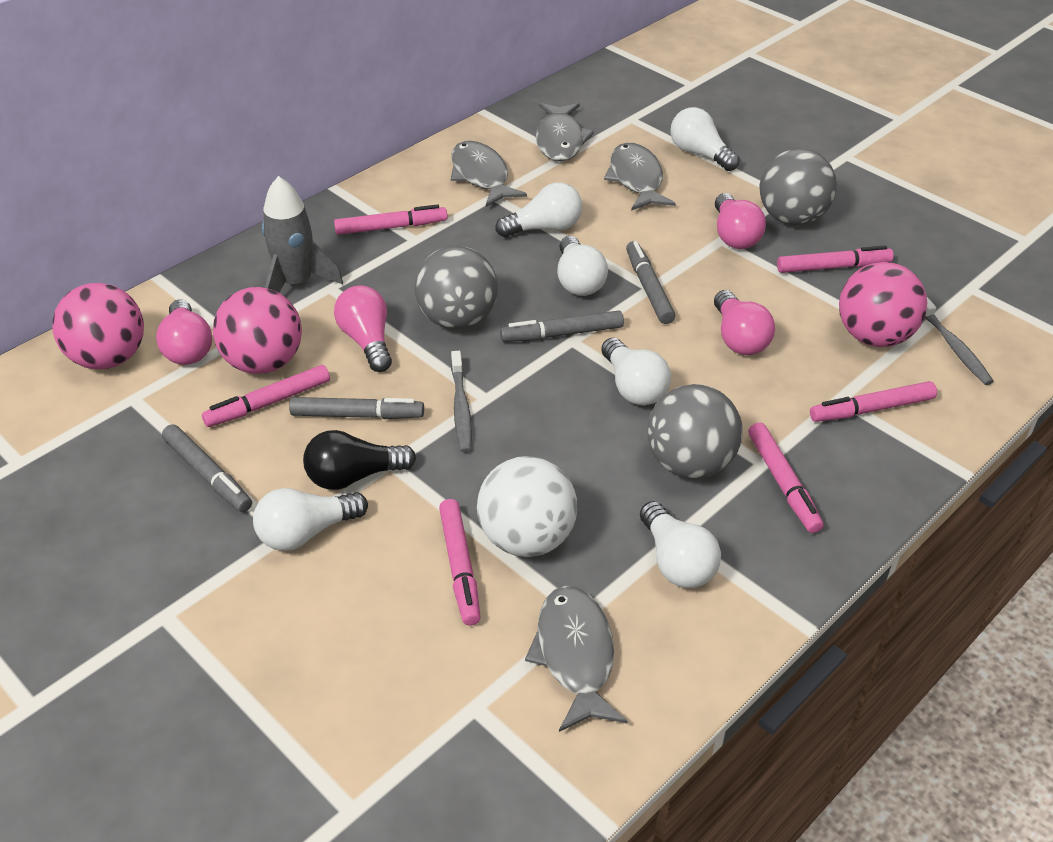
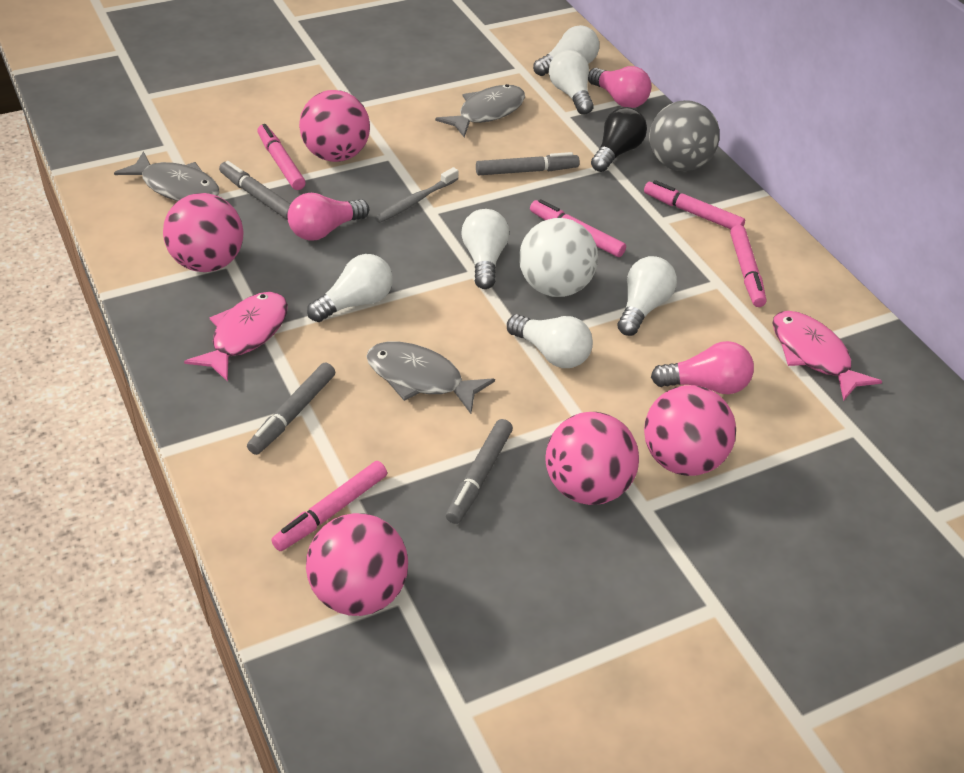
grey ball: [415,246,498,330] [647,384,743,479] [759,148,837,225] = 3 -> [649,100,720,171] = 1
grey fish: [451,141,527,207] [525,586,627,732] [536,103,594,161] [604,143,676,211] = 4 -> [114,151,220,201] [366,342,495,414] [435,84,525,137] = 3
grey rocket: [262,176,343,293] = 1 -> none = 0
grey toothbrush: [451,351,472,453] [925,297,994,385] = 2 -> [375,167,458,223] = 1
pink ball: [52,283,144,369] [213,287,302,374] [839,262,927,347] = 3 -> [163,193,244,272] [299,90,370,162] [306,513,408,616] [545,412,639,505] [644,385,736,476] = 5
pink fish: none = 0 -> [184,292,288,382] [772,311,882,401] = 2
pink light bulb: [156,300,212,365] [334,286,392,372] [714,290,775,355] [715,193,766,249] = 4 -> [287,193,369,241] [588,66,651,108] [651,341,754,394] = 3
pink marker: [202,365,330,427] [334,204,447,235] [439,499,481,626] [748,422,823,533] [777,246,894,273] [810,381,937,422] = 6 -> [257,124,306,190] [271,461,387,551] [530,199,626,257] [644,180,745,229] [730,225,766,307] = 5

